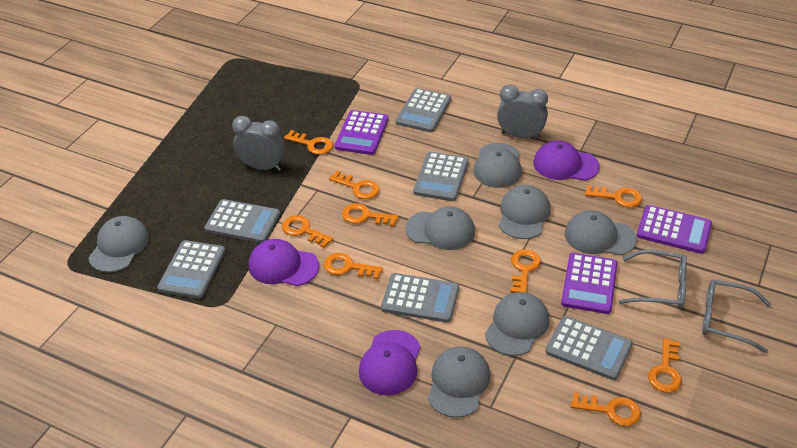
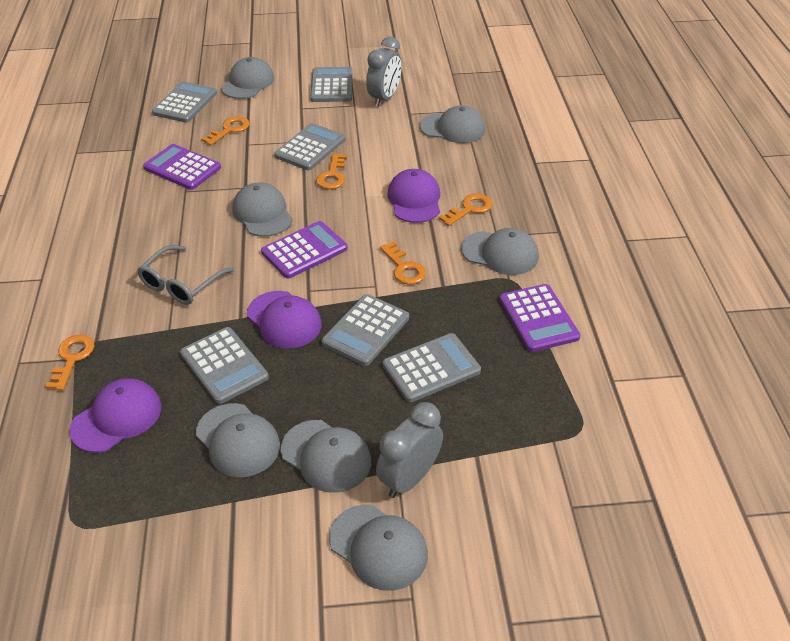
grey glasses: [618,249,687,309] [702,280,771,353] = 2 -> [137,245,234,305] = 1
orange key: [282,215,333,248] [284,130,333,155] [324,253,383,280] [329,171,380,199] [342,203,398,227] [510,249,541,293] [571,392,641,426] [585,185,642,207] [648,338,682,393] = 9 -> [45,335,94,390] [201,116,249,145] [316,153,347,189] [380,241,426,285] [439,193,492,226] = 5

